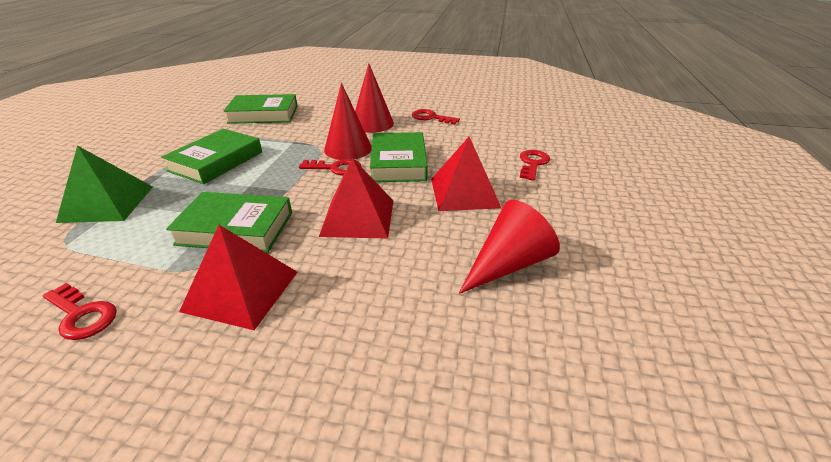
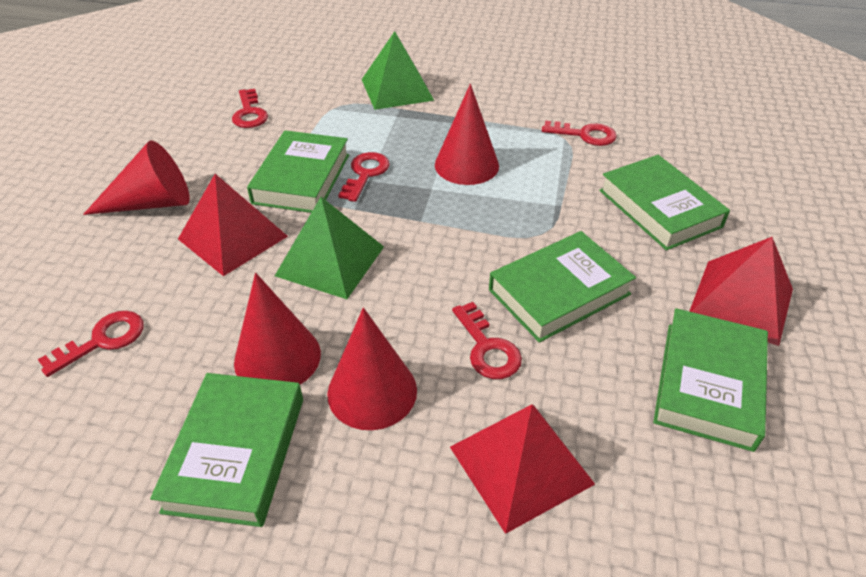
green book: [161,129,262,184] [166,192,292,253] [224,94,297,124] [370,132,428,182] = 4 -> [150,373,303,527] [247,130,349,213] [489,231,636,343] [599,155,730,250] [653,308,768,452] = 5
green pyramid: [56,145,153,223] = 1 -> [275,197,384,299] [361,31,434,110] = 2
red cone: [324,83,372,160] [355,63,394,133] [459,200,560,294] = 3 -> [83,140,190,215] [234,273,321,385] [327,308,417,430] [435,84,499,185] = 4
red key: [43,283,117,340] [299,159,361,176] [412,109,460,125] [520,150,550,180] = 4 -> [38,311,144,377] [232,89,268,128] [338,152,390,202] [452,302,522,379] [542,120,617,146] = 5

